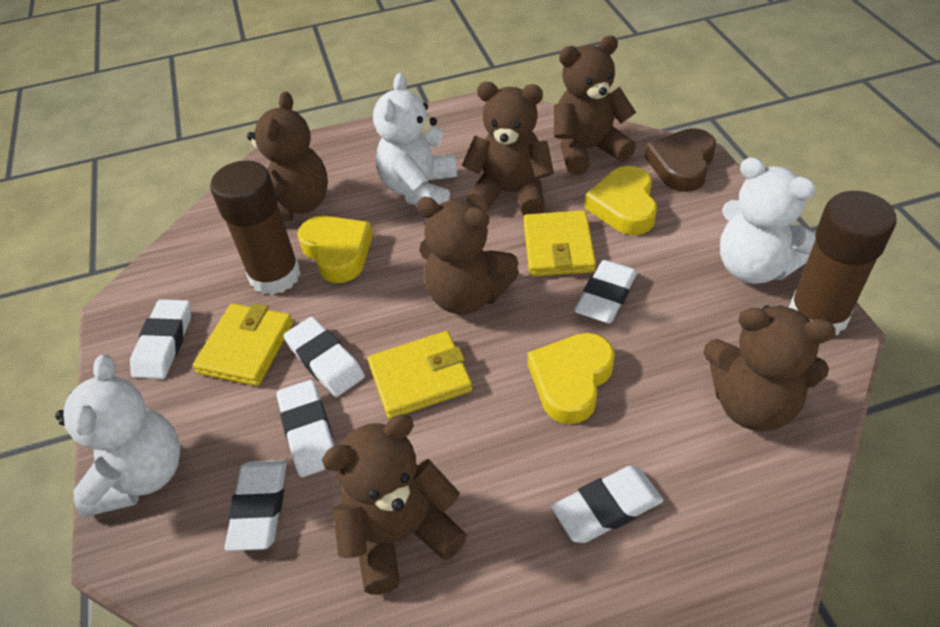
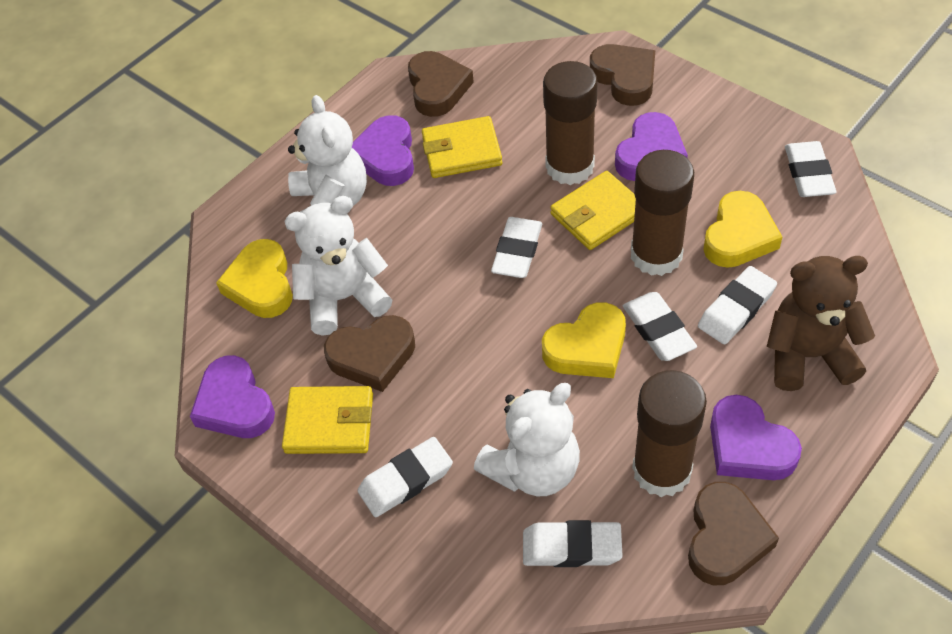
brown glue stick: [210,160,301,295] [789,191,897,335] = 2 -> [543,61,598,185] [631,150,694,276] [632,370,707,497] = 3
brown heart: [645,128,716,192] = 1 -> [324,315,415,392] [408,51,474,117] [590,44,655,106] [688,482,779,585] = 4
brown teddy bear: [247,91,328,222] [322,414,467,595] [416,197,519,315] [462,82,554,215] [554,36,636,175] [703,305,836,432] = 6 -> [767,256,875,391] = 1
purple heart: none = 0 -> [190,355,275,438] [352,115,414,186] [615,112,688,181] [710,395,802,480] = 4

